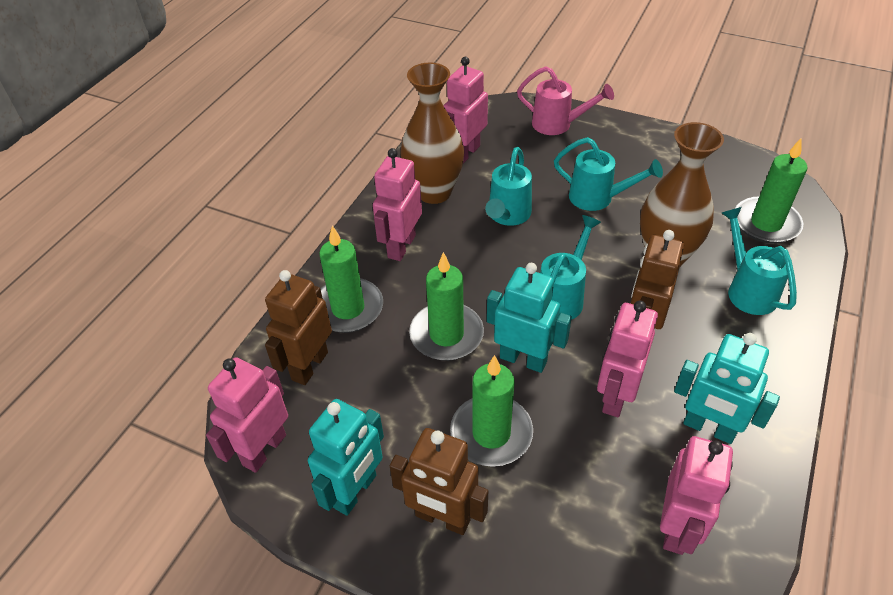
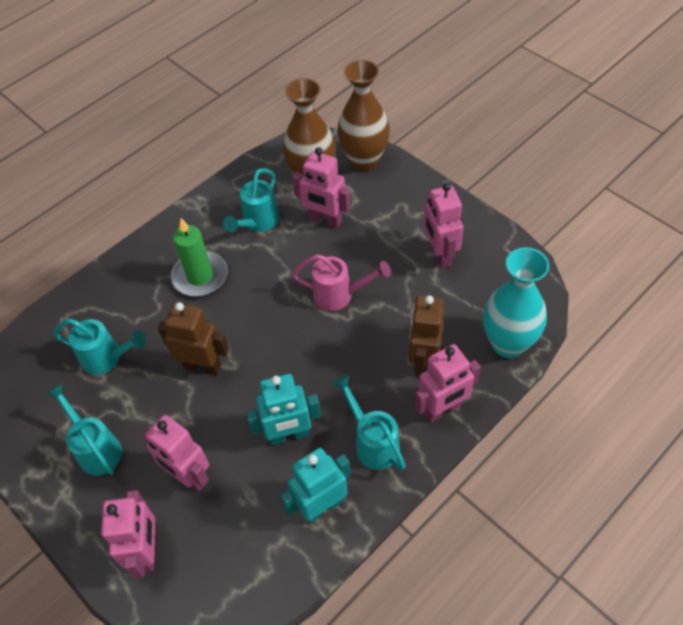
brown robot: [265,270,332,385] [390,428,488,535] [630,230,684,329] = 3 -> [158,302,229,375] [409,295,444,376] = 2
green candle: [319,226,383,333] [409,252,484,361] [450,355,533,467] [735,138,807,244] = 4 -> [171,218,227,297] = 1
turquoise robot: [308,399,384,516] [487,263,572,373] [674,333,780,444] = 3 -> [246,374,321,445] [280,448,351,524] = 2
turquoise vase: none = 0 -> [483,247,549,358] = 1

